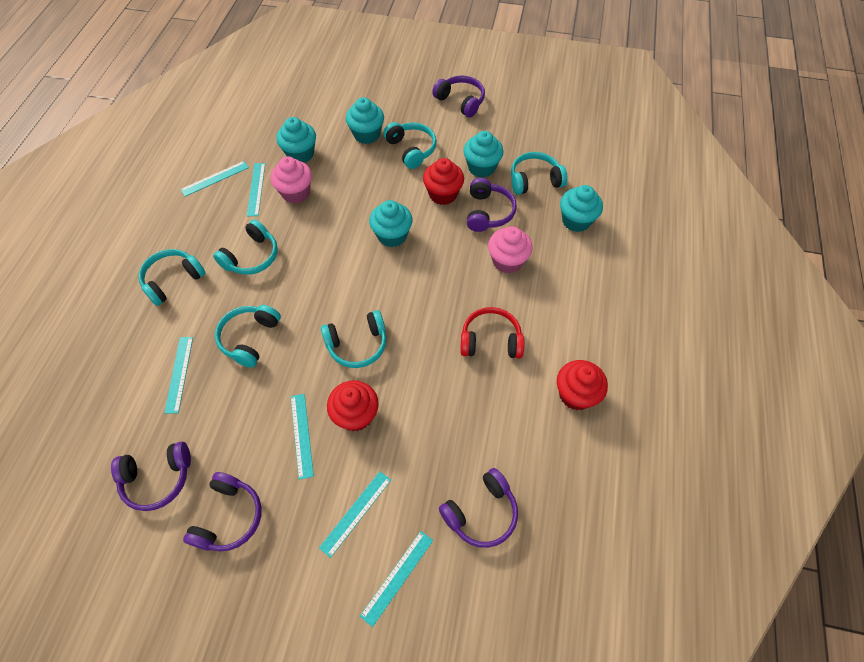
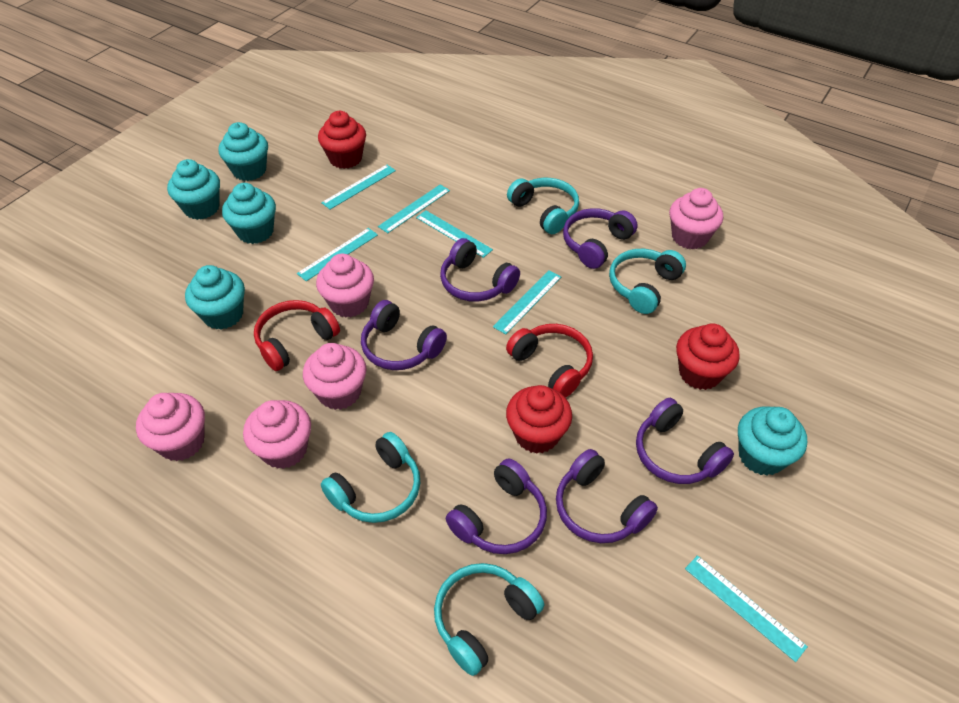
pink cupcake: [271,156,312,203] [488,226,533,274] = 2 -> [136,393,205,461] [243,400,311,469] [303,343,367,410] [316,254,374,318] [669,188,723,249] = 5
purple headphones: [111,441,191,511] [183,472,262,551] [432,75,485,117] [439,468,518,548] [467,178,517,232] = 5 -> [361,300,447,370] [440,238,520,302] [446,459,547,554] [556,449,658,543] [563,208,638,269] [636,398,734,484] = 6
red headphones: [460,307,524,359] = 1 -> [254,300,340,371] [506,324,593,398] = 2
turquoise headphones: [138,249,206,306] [213,219,278,275] [215,305,281,368] [321,310,386,368] [383,122,437,169] [511,152,568,195] = 6 -> [321,432,420,523] [434,563,544,676] [507,178,579,234] [609,249,686,314] = 4

